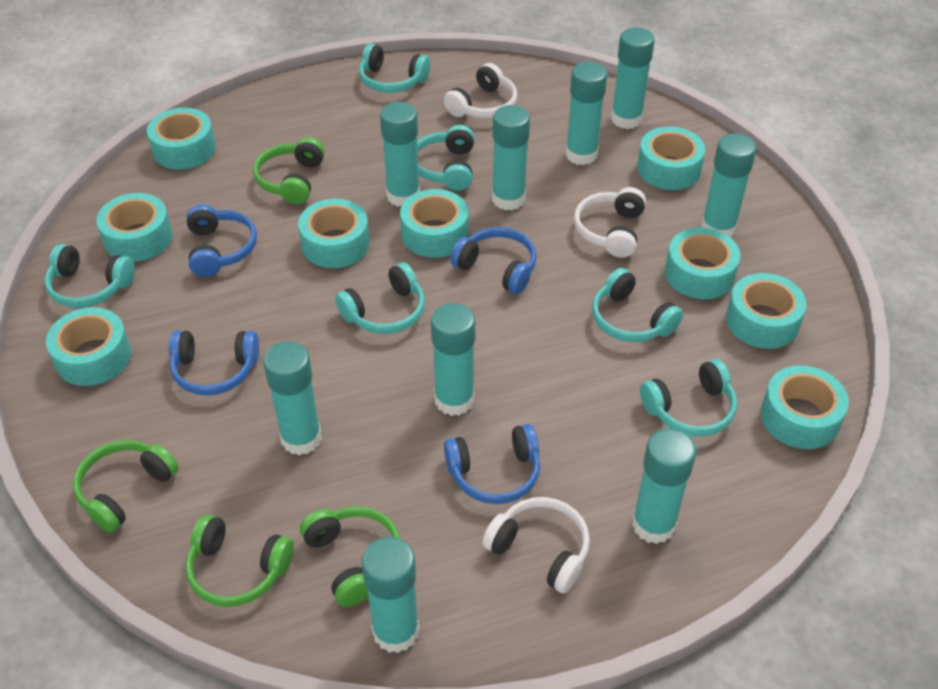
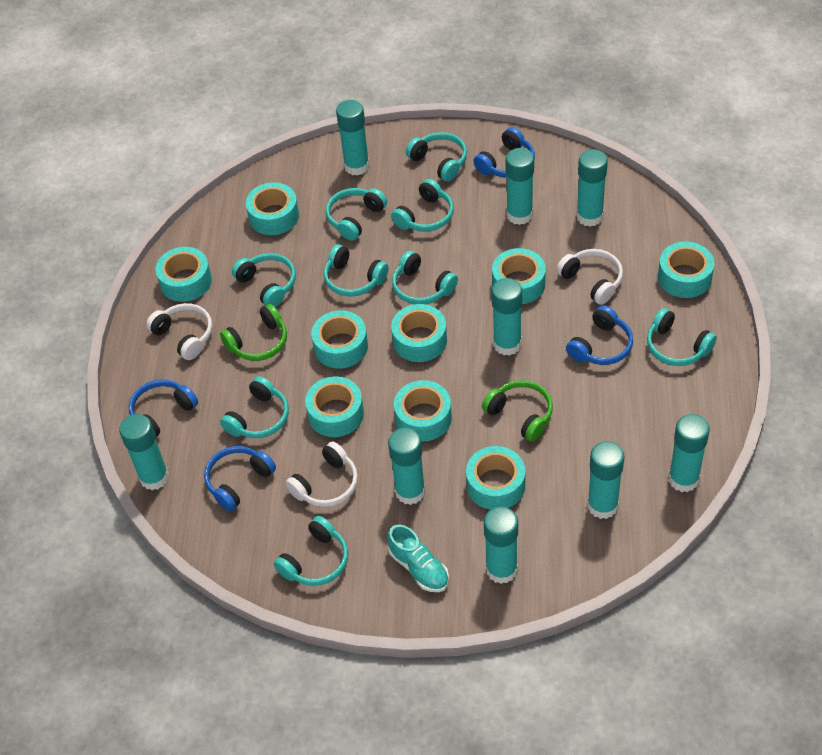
green headphones: [73,440,179,533] [185,515,294,607] [253,138,325,204] [300,506,400,607] = 4 -> [220,304,287,361] [482,380,553,442] = 2
turquoise headphones: [44,244,135,308] [335,262,425,334] [359,44,430,93] [417,125,474,191] [592,268,683,342] [640,359,737,436] = 6 -> [220,376,289,438] [232,253,296,307] [274,516,348,586] [324,244,389,297] [326,188,387,241] [391,179,454,232] [392,251,458,304] [406,132,467,182] [647,308,717,366] = 9
turquoise shoe: none = 0 -> [388,525,449,592] = 1

